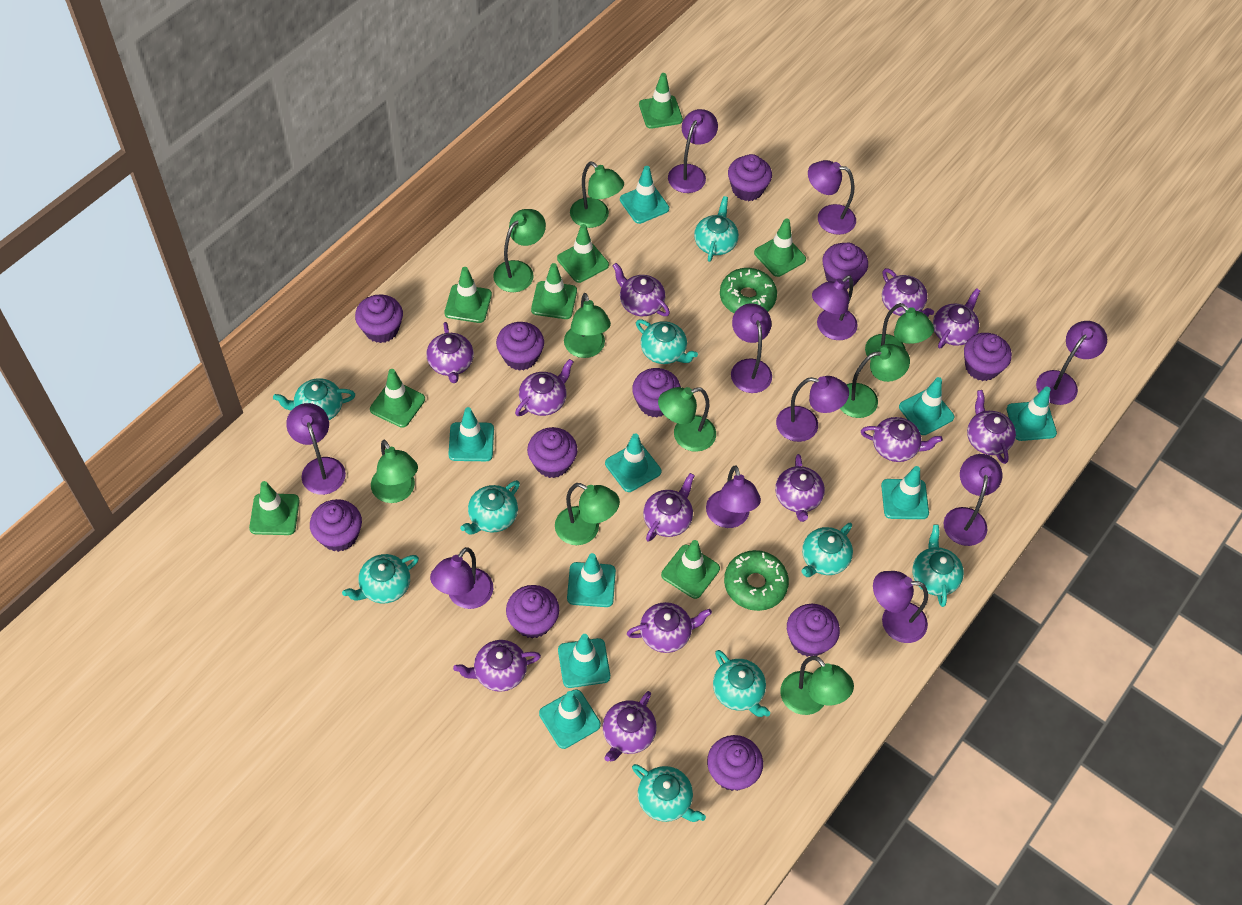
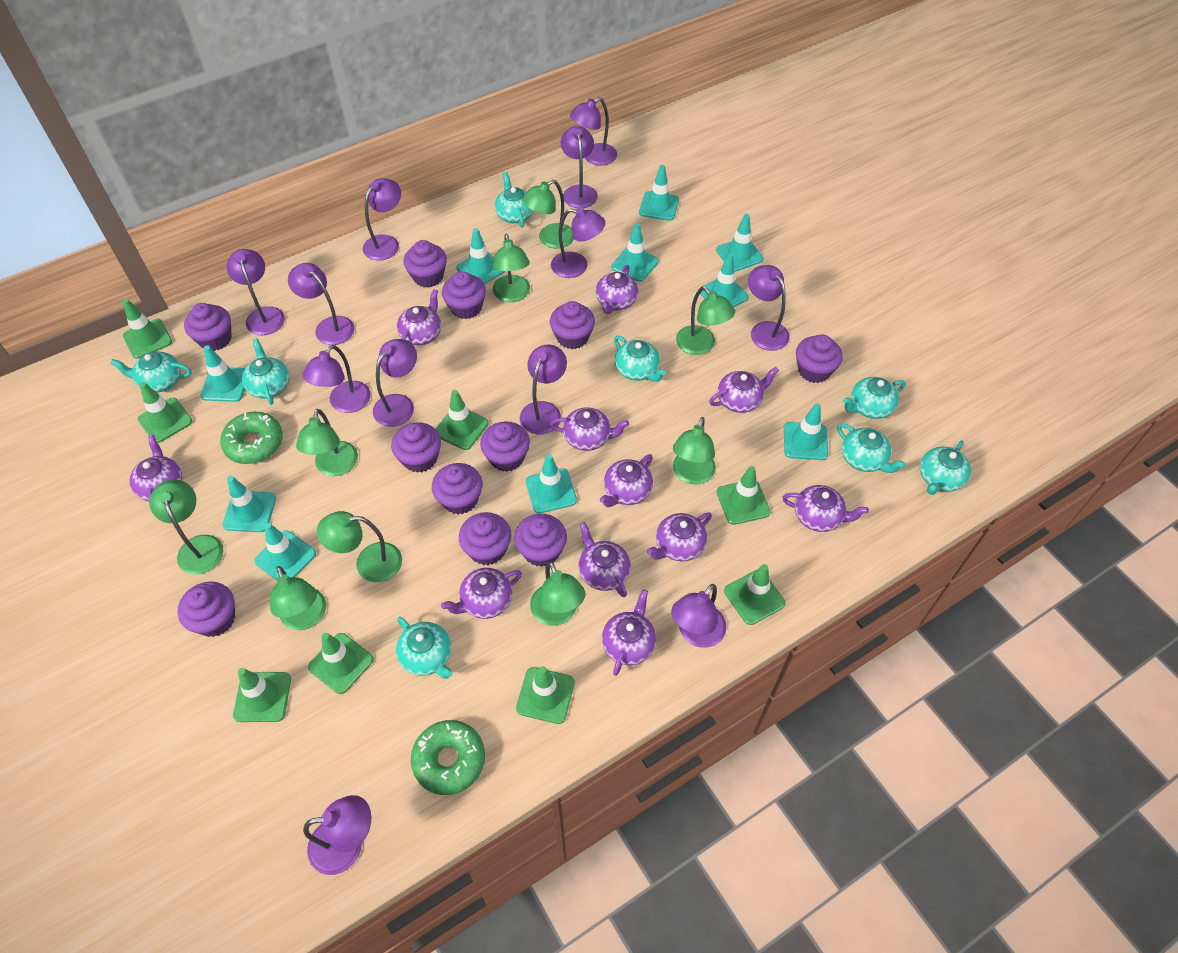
purple lamp: [286,403,346,495] [430,547,493,609] [668,109,718,193] [706,465,761,528] [731,303,772,393] [776,376,849,442] [808,160,856,235] [812,275,858,340] [873,571,928,643] [943,454,1002,546] [1036,321,1107,405] = 11 -> [226,249,285,335] [288,263,354,345] [303,345,371,413] [303,795,371,875] [363,178,401,261] [373,339,417,427] [520,345,567,434] [551,208,605,278] [561,126,598,208] [570,97,617,166] [671,584,726,648] [748,265,790,351] = 12
purple teapot: [427,322,474,383] [453,640,541,692] [515,359,573,416] [603,691,657,761] [612,263,670,316] [627,602,712,653] [643,473,695,542] [775,454,825,522] [861,417,943,462] [882,268,934,317] [933,288,980,349] [967,390,1016,464] = 12 -> [130,435,182,501] [397,289,441,345] [441,568,522,619] [550,407,629,451] [579,522,631,597] [596,265,638,314] [600,454,653,507] [602,589,656,676] [647,512,712,561] [709,367,779,413] [782,485,869,532] = 11
turquoise teapot: [273,378,355,420] [342,554,419,604] [460,480,520,535] [632,764,706,822] [636,319,698,364] [694,196,739,262] [713,650,770,717] [801,523,853,577] [912,524,964,607] = 9 -> [110,352,191,393] [242,338,289,405] [396,617,453,679] [495,172,534,227] [614,336,666,382] [837,424,906,473] [843,377,906,419] [920,440,971,495] = 8
turquoise traffic cone: [448,407,494,461] [539,689,601,749] [558,634,610,688] [567,553,616,607] [605,433,661,492] [620,166,669,224] [881,466,929,519] [899,377,954,435] [1006,386,1057,441] = 9 -> [201,345,245,402] [222,476,276,532] [254,523,316,580] [457,228,505,284] [526,454,577,513] [611,223,659,282] [639,165,679,221] [700,254,749,307] [716,214,763,272] [784,403,828,460] = 10

